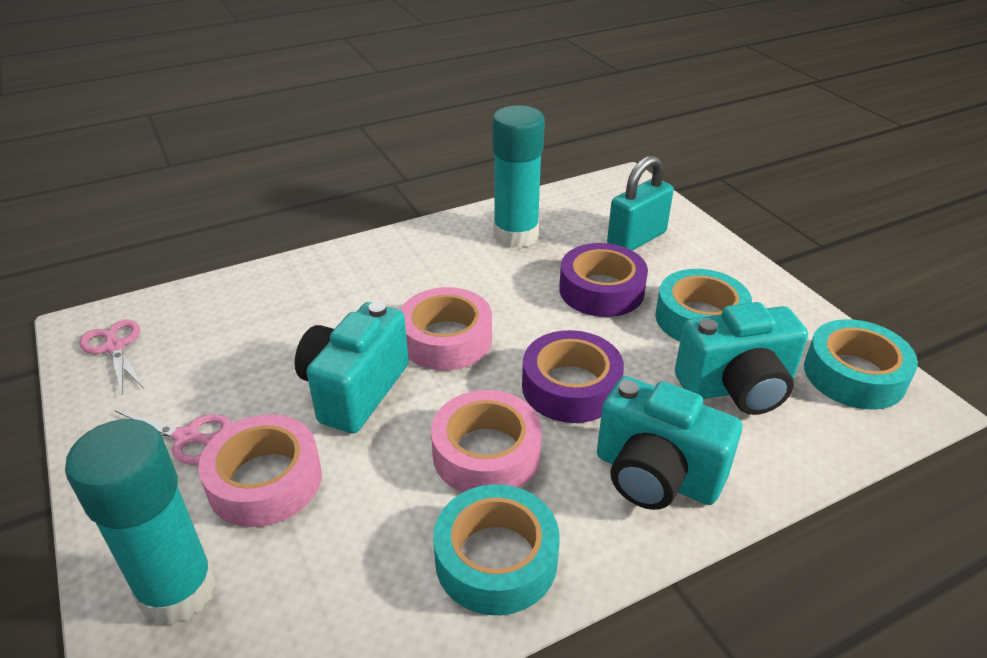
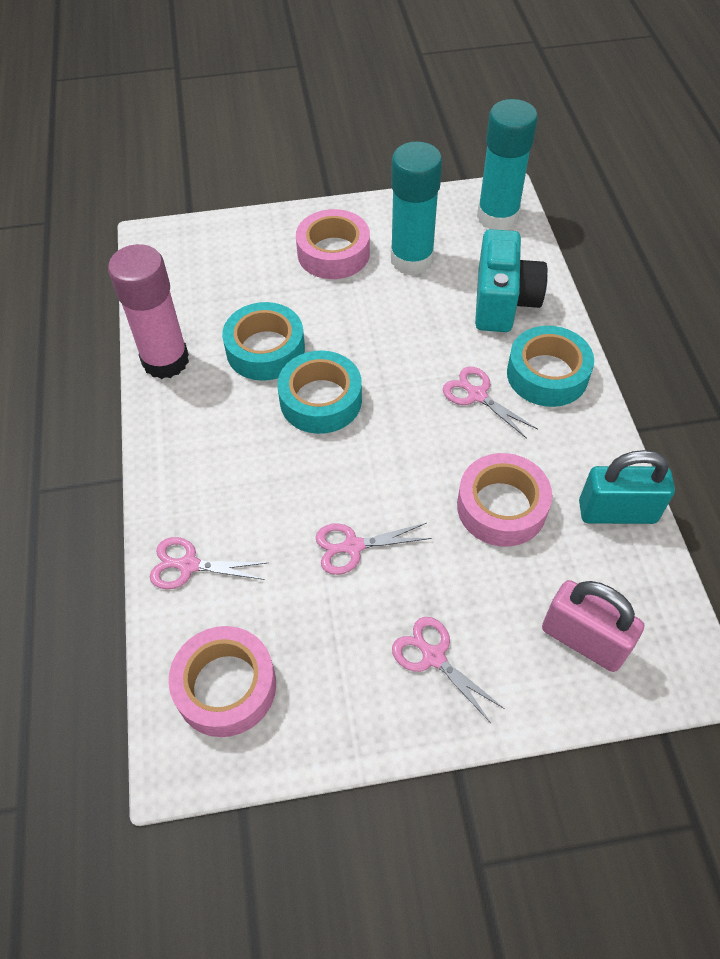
pink glue stick: none = 0 -> [108,244,189,379] = 1
pink padlock: none = 0 -> [542,580,644,672] = 1
pink scissors: [79,319,144,393] [115,410,233,465] = 2 -> [150,537,267,589] [315,523,432,575] [392,617,505,723] [443,367,538,439] = 4
purple tape: [522,330,624,423] [559,243,648,317] = 2 -> none = 0
turquoise camera: [295,301,409,434] [597,376,742,510] [675,302,808,415] = 3 -> [475,229,548,332] = 1

